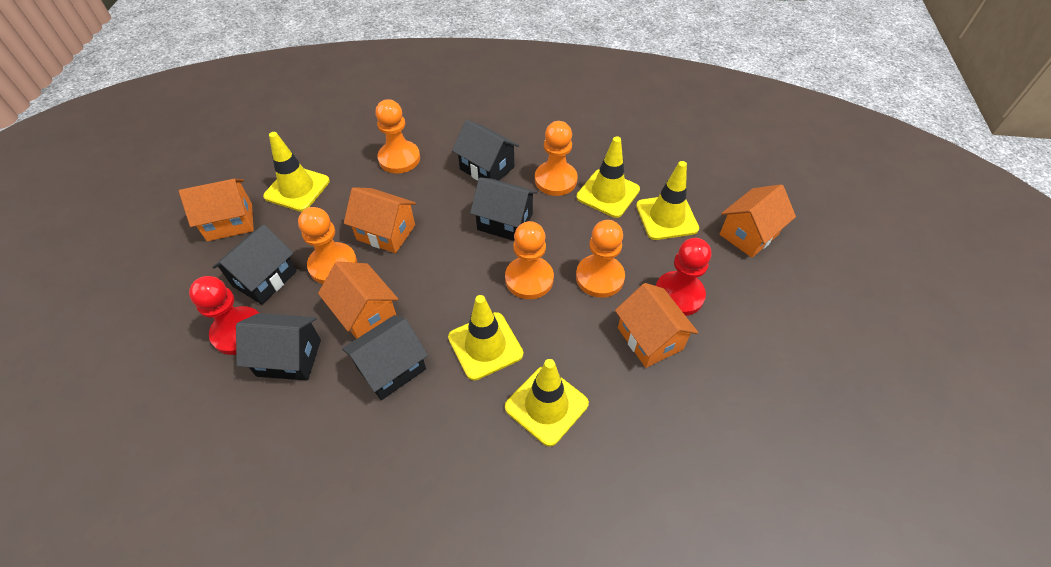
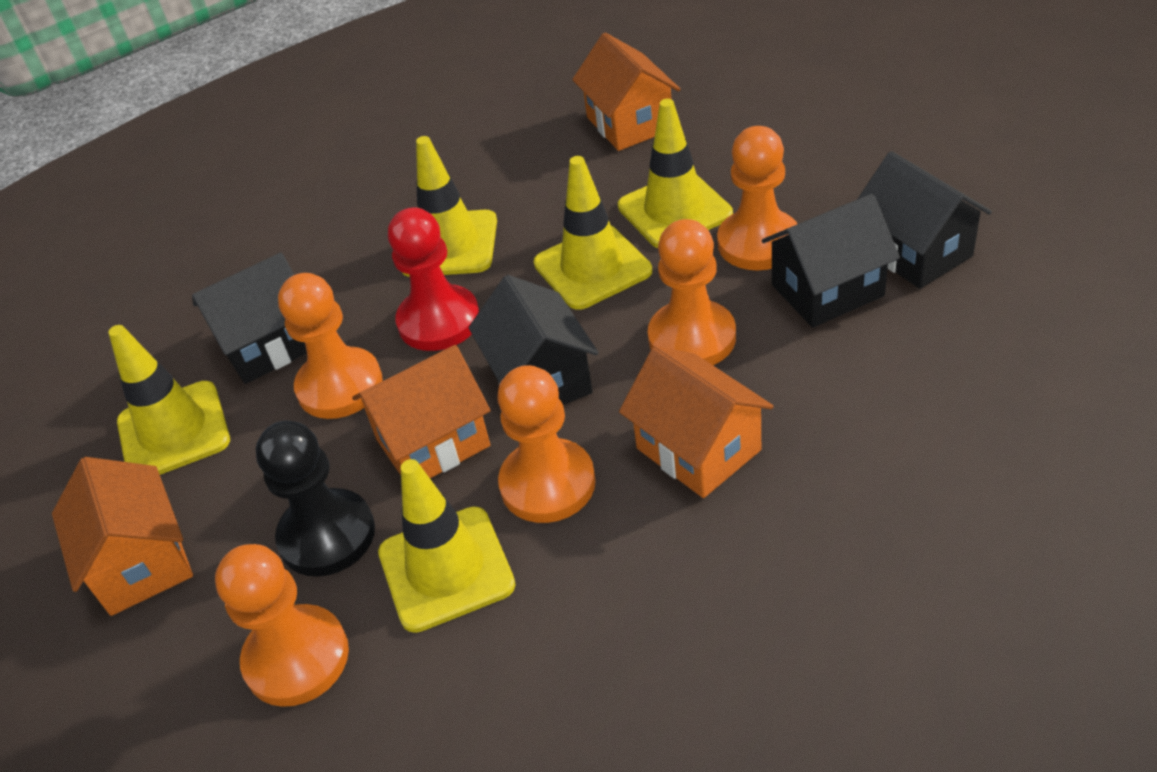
black house: [212,225,297,304] [236,313,321,381] [342,315,428,400] [452,120,519,181] [470,177,538,241] = 5 -> [192,253,307,384] [469,275,598,405] [762,194,900,328] [858,151,992,289] = 4
black pawn: none = 0 -> [256,421,375,577] = 1
orange house: [179,179,254,241] [318,261,398,339] [344,187,416,253] [615,283,698,368] [719,184,796,258] = 5 -> [52,457,193,616] [352,345,491,478] [572,33,681,151] [619,346,774,498] = 4
red pawn: [189,276,259,355] [656,238,711,316] = 2 -> [388,207,479,351] = 1

